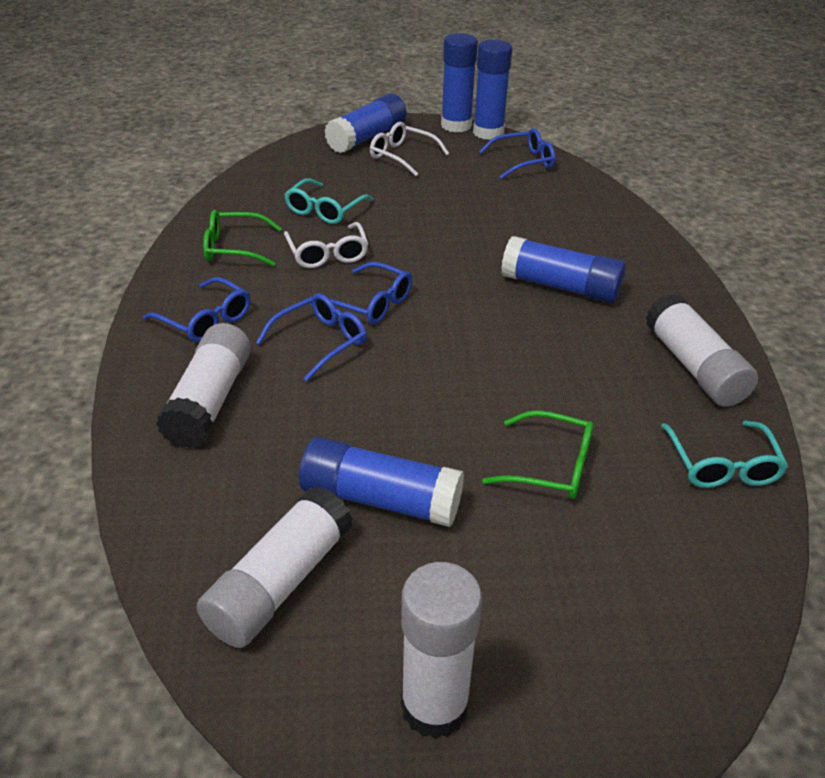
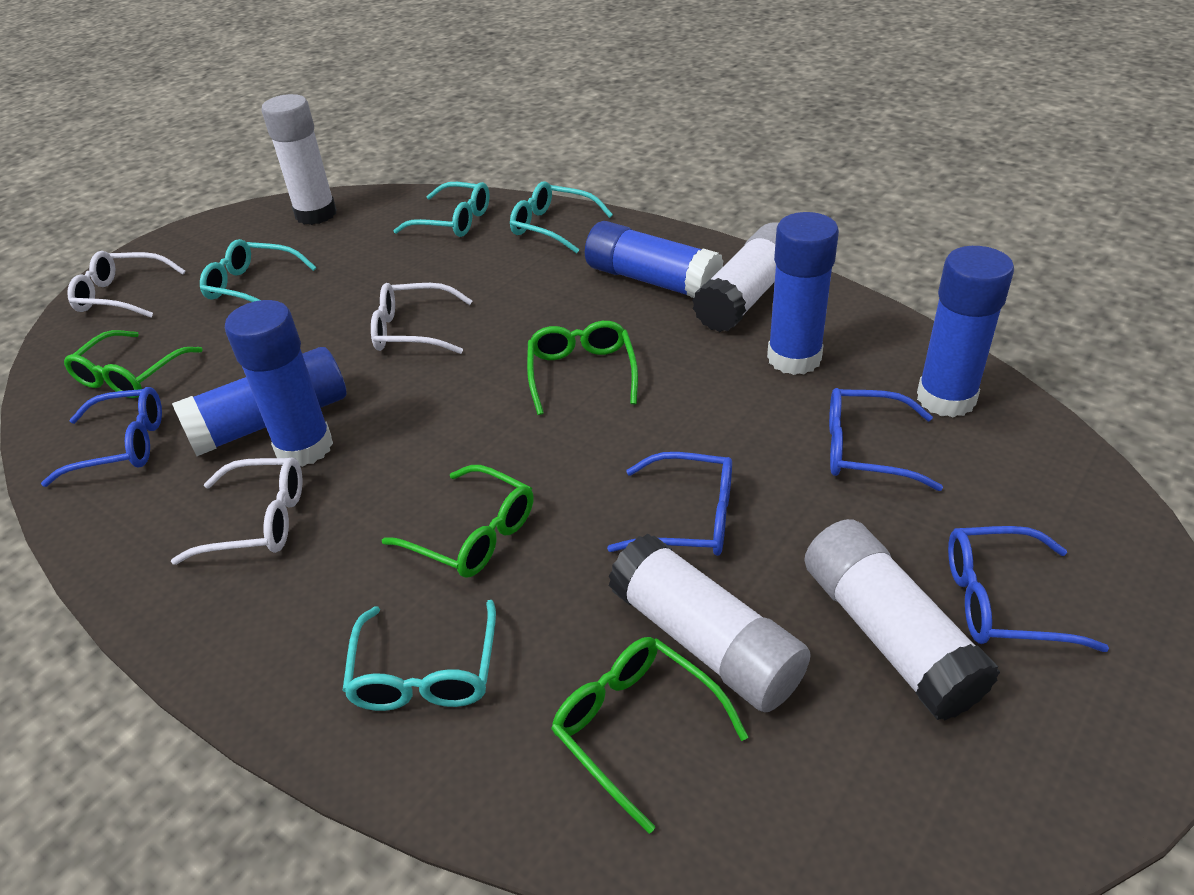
green glasses: [203,210,282,266] [482,410,593,499] = 2 -> [64,330,203,398] [382,465,533,578] [527,321,638,415] [551,637,749,834] = 4
turquoise glasses: [284,178,374,224] [661,421,788,488] = 2 -> [200,239,316,302] [342,600,496,711] [393,182,490,237] [510,181,613,254] = 4
white glasses: [284,222,368,268] [370,122,449,176] = 2 -> [67,251,186,318] [171,458,302,565] [371,283,473,354] = 3

